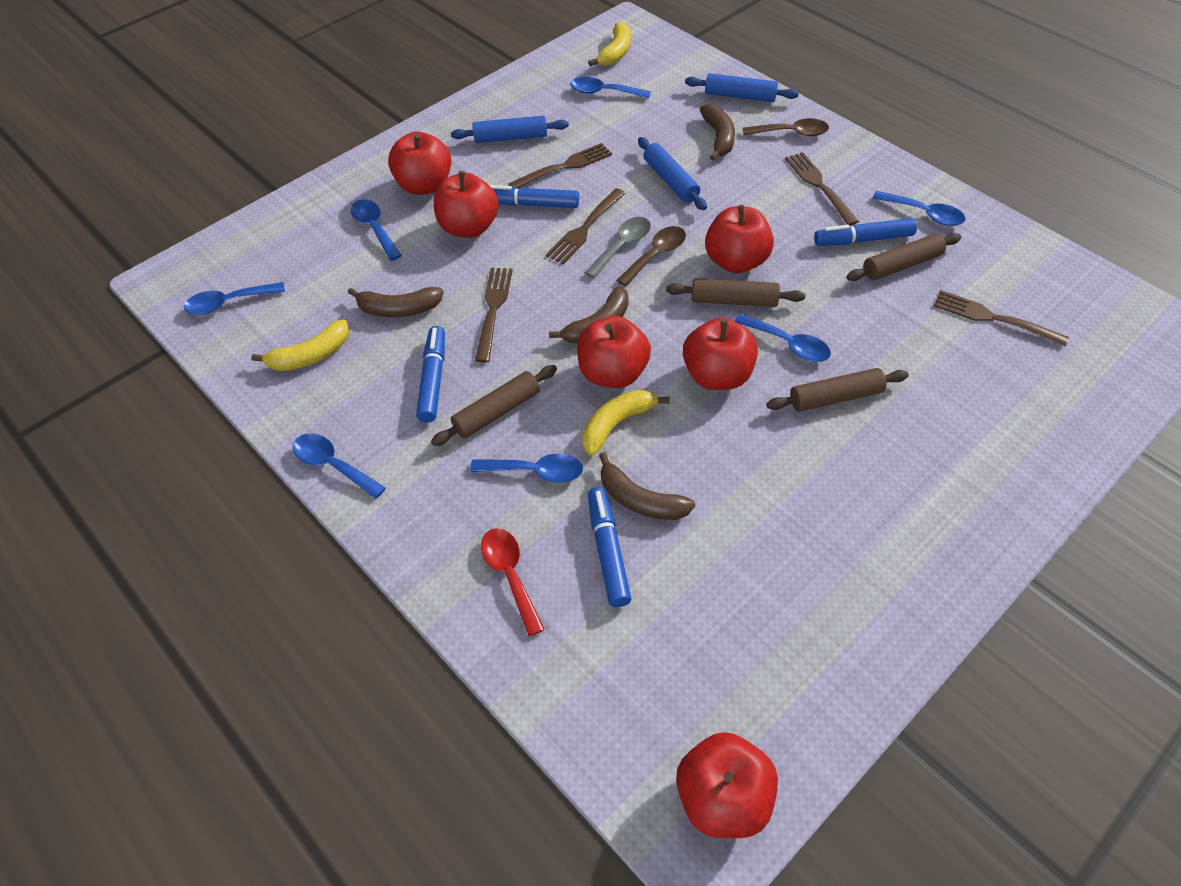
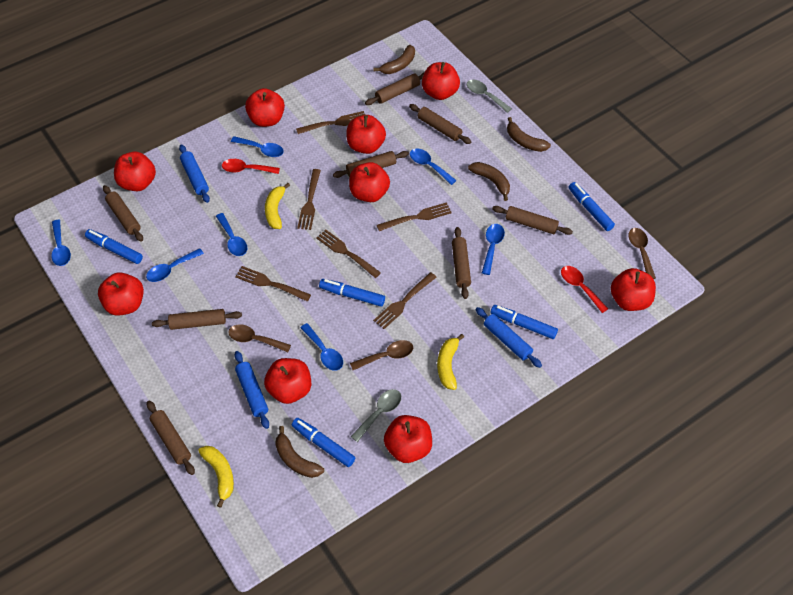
blue marker: [416,326,445,423] [489,185,579,208] [588,487,631,607] [814,218,917,246] = 4 -> [85,229,143,264] [292,418,355,467] [319,279,385,307] [491,305,558,339] [569,182,615,231] = 5
brown fork: [475,268,513,363] [508,143,612,189] [546,188,625,264] [785,152,859,226] [933,290,1069,347] = 5 -> [235,266,311,301] [296,111,365,134] [297,169,321,230] [316,230,381,278] [373,272,437,329] [377,202,452,231] = 6
brown rolling pin: [431,365,557,446] [666,278,805,307] [766,368,909,412] [847,233,961,281] = 4 -> [103,185,143,242] [147,401,195,475] [152,309,242,330] [333,151,409,178] [365,72,425,105] [409,104,471,144] [452,227,471,299] [492,206,573,235] = 8
brown spoon: [617,226,686,287] [743,118,829,136] = 2 -> [228,324,291,352] [350,340,413,370] [628,228,656,279] = 3
grey spoon: [585,217,651,278] = 1 -> [351,389,401,442] [467,80,512,113] = 2
red apple: [388,131,451,195] [434,171,499,238] [577,316,651,388] [676,732,778,838] [683,318,758,390] [705,205,774,273] = 6 -> [98,272,144,316] [114,152,156,191] [245,88,285,127] [264,358,311,404] [347,115,386,154] [349,162,390,202] [384,415,432,463] [422,62,460,100] [611,268,656,311] = 9
red spoon: [481,528,545,636] = 1 -> [222,159,280,174] [561,266,608,313] = 2

